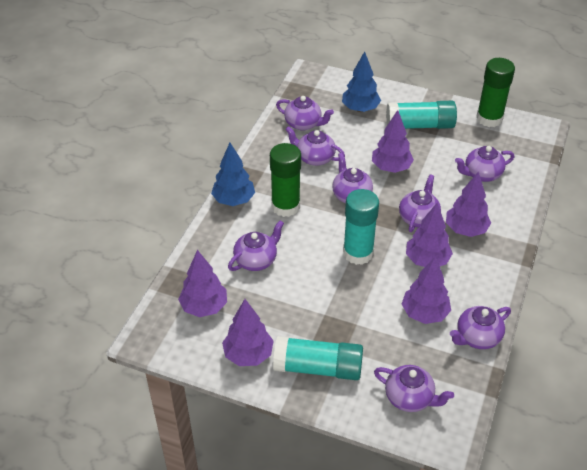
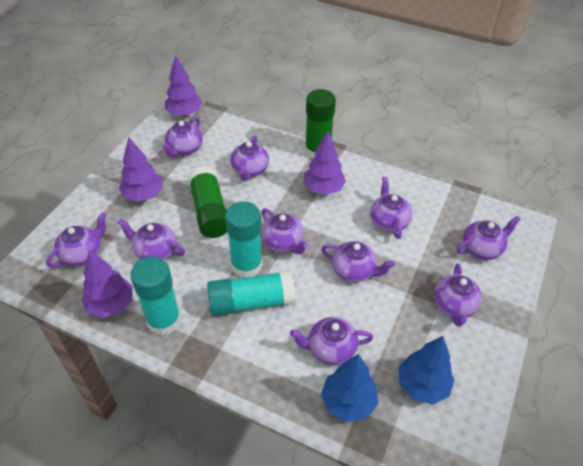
purple teapot: [228,220,284,271] [276,96,334,131] [285,126,345,166] [332,153,373,203] [374,365,454,412] [399,174,441,232] [450,306,511,349] [455,146,515,182] = 8 -> [46,212,107,268] [118,219,185,260] [162,117,203,157] [230,136,269,181] [261,208,308,254] [290,317,373,365] [321,241,395,282] [370,177,412,239] [434,263,482,327] [457,216,521,260] = 10
purple tree: [178,250,227,317] [222,299,274,366] [372,110,414,173] [402,257,451,324] [406,203,453,267] [446,171,491,237] = 6 -> [81,250,133,318] [119,137,163,202] [165,55,202,117] [303,131,346,195] = 4

